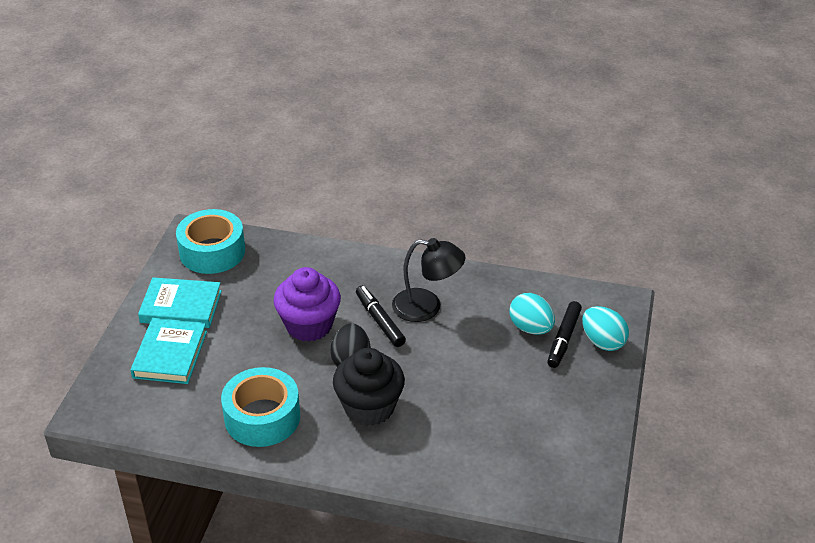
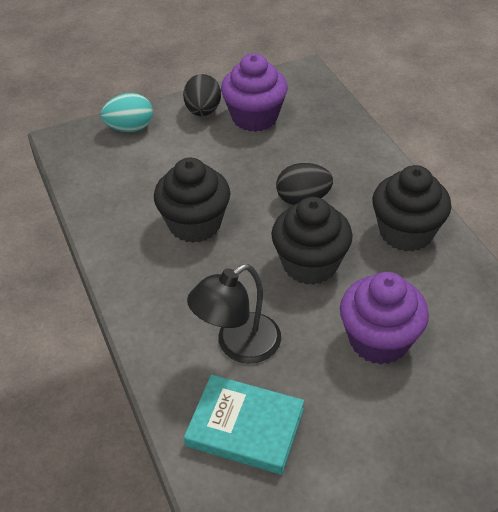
black cupcake: [333,348,405,426] = 1 -> [154,158,230,243] [271,197,353,285] [372,165,451,252] = 3
black egg: [331,323,370,367] = 1 -> [183,74,221,116] [276,163,333,205] = 2
black marker: [356,286,406,347] [547,301,582,368] = 2 -> none = 0
purple cupcake: [273,267,341,342] = 1 -> [221,53,288,132] [340,272,429,365] = 2
turquoise book: [131,318,207,384] [138,277,222,328] = 2 -> [184,375,304,475] = 1
turquoise egg: [509,293,555,335] [582,306,629,351] = 2 -> [101,93,153,132] = 1
turquoise tape: [176,209,245,274] [221,367,300,447] = 2 -> none = 0

